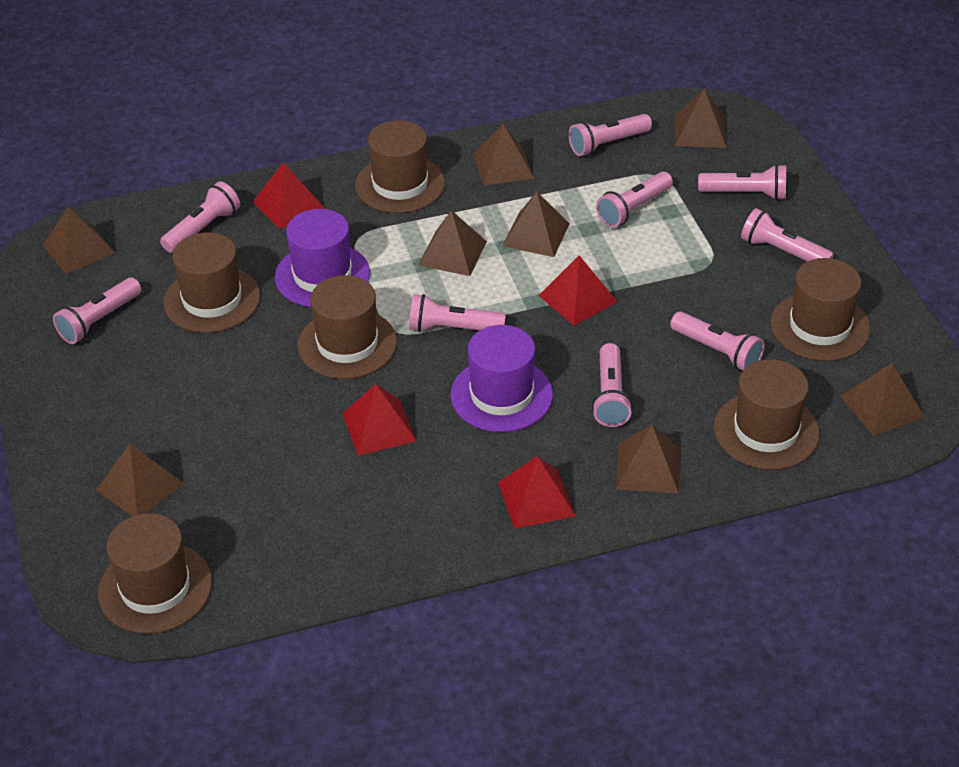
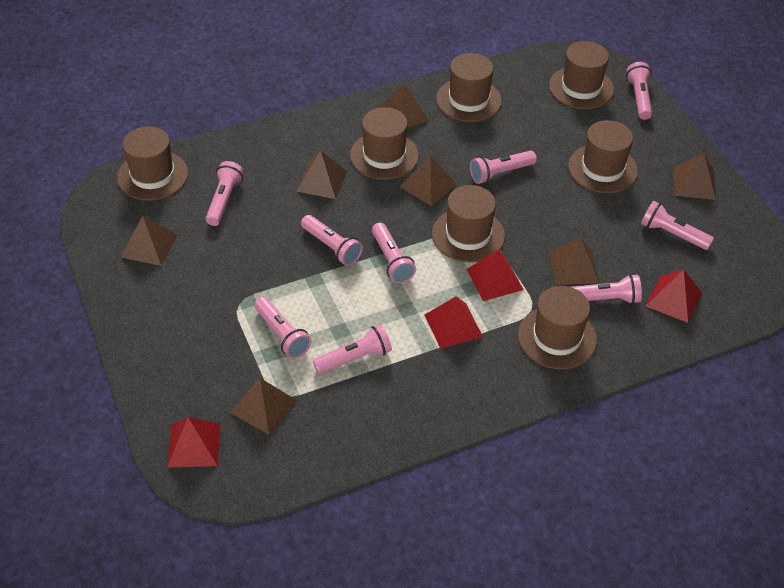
brown hat: [98,513,212,634] [163,232,261,333] [298,275,397,379] [355,120,445,213] [714,360,820,470] [770,258,870,361] = 6 -> [117,126,188,201] [350,107,419,180] [432,185,505,262] [436,53,502,122] [518,286,597,369] [549,41,614,109] [568,120,638,193] = 7
brown pyramid: [42,206,115,274] [96,444,184,516] [418,210,487,276] [473,124,534,186] [502,192,570,257] [616,425,680,494] [674,89,726,148] [840,363,925,436] = 8 -> [121,216,177,266] [230,378,297,435] [296,150,347,199] [378,83,429,128] [400,155,457,206] [549,237,599,285] [674,153,716,200] = 7
purple hat: [275,209,370,307] [451,325,553,432] = 2 -> none = 0

